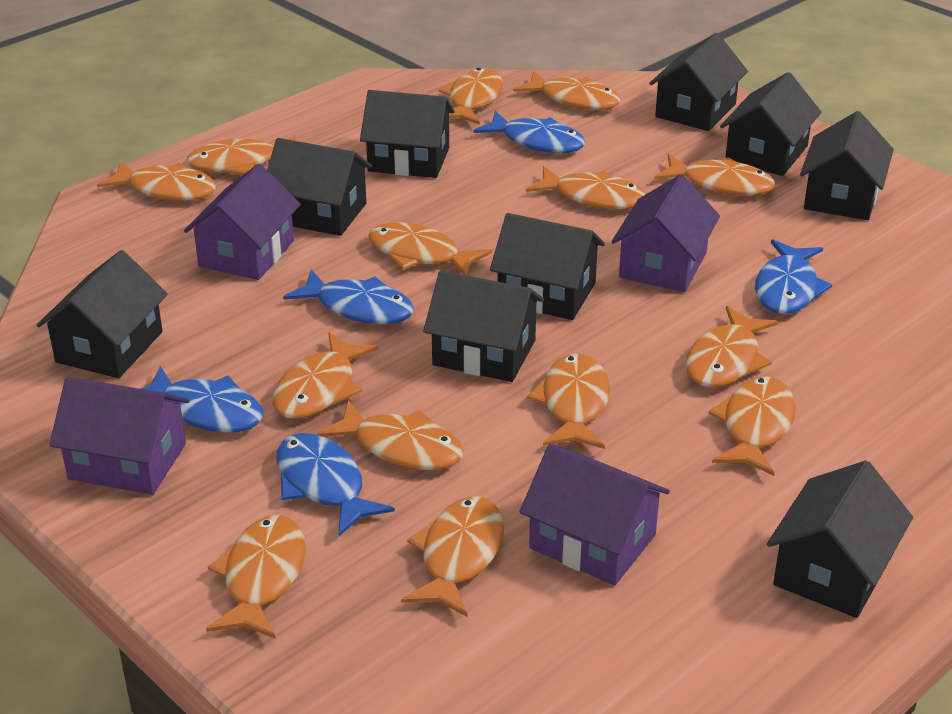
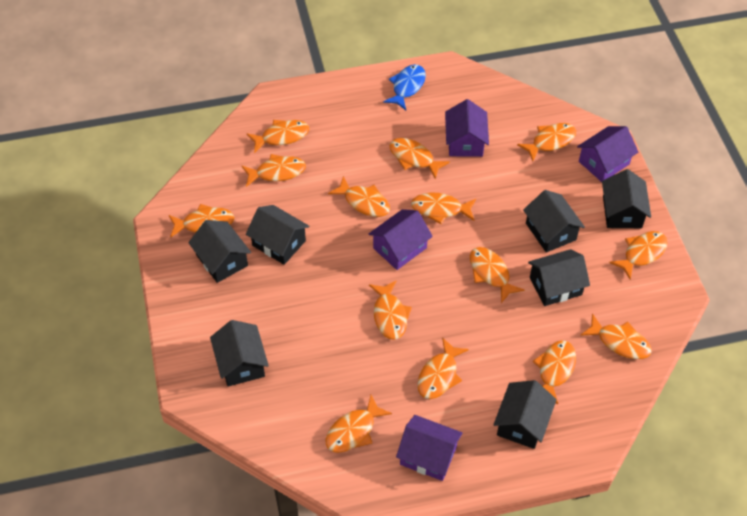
black house: [37,250,168,378] [267,138,372,236] [360,90,455,178] [423,271,544,382] [490,213,605,320] [649,33,748,131] [720,72,821,176] [767,461,913,618] [800,111,894,220] = 9 -> [188,220,251,283] [210,320,269,387] [246,205,309,265] [493,380,557,449] [523,190,585,253] [528,249,590,306] [602,169,651,228] = 7
blue fish: [141,366,263,433] [276,433,395,536] [283,269,414,324] [473,111,585,153] [755,239,832,314] = 5 -> [383,64,426,110] = 1

